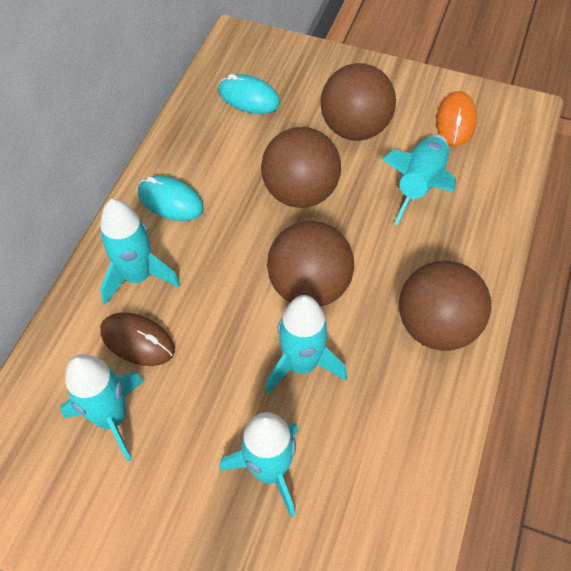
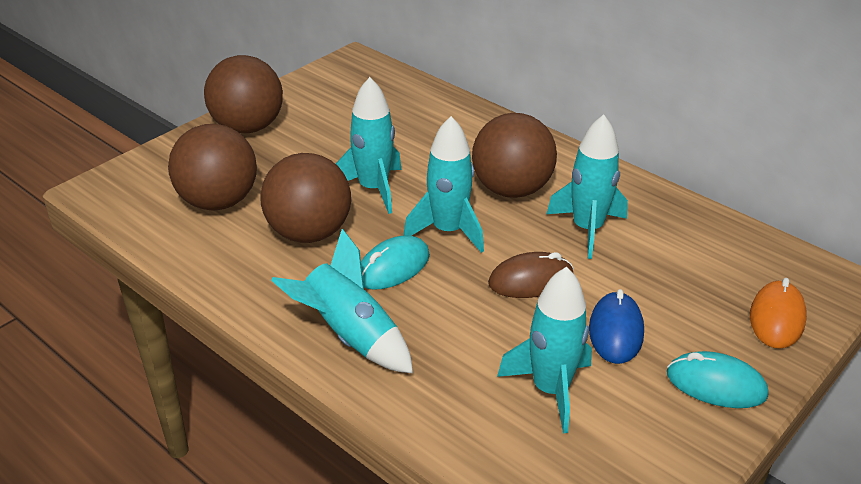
blue mouse: none = 0 -> [589,289,644,364] = 1

